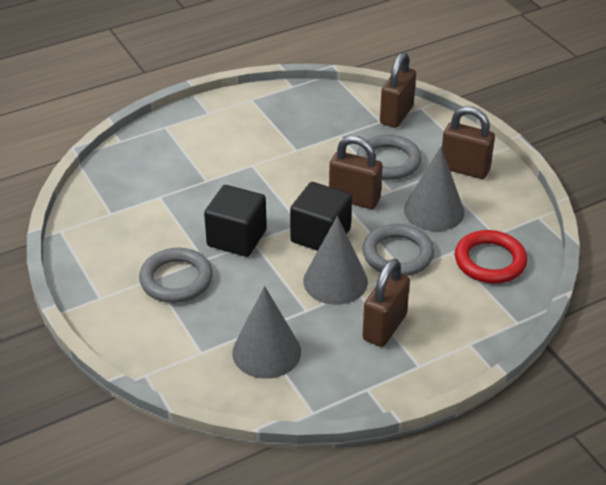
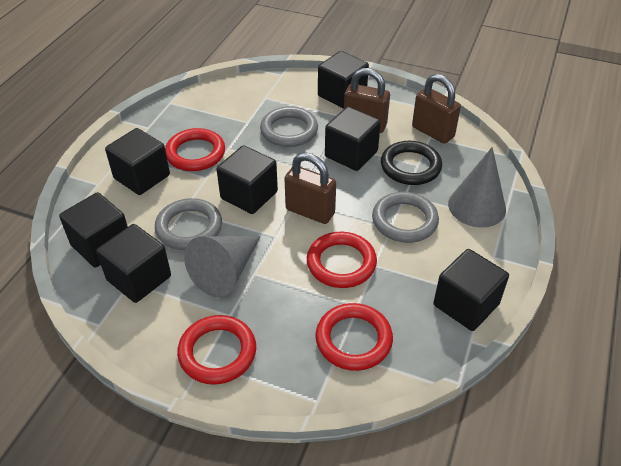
black cube: [204,185,267,257] [290,182,352,251] = 2 -> [59,192,128,268] [96,224,171,303] [105,128,170,195] [217,145,278,214] [318,51,369,109] [325,107,381,171] [433,249,509,331] = 7
black ring: none = 0 -> [381,141,442,185] = 1
brown padlock: [329,136,383,209] [362,259,410,347] [380,52,416,128] [442,106,495,179] = 4 -> [284,152,336,224] [344,68,390,133] [412,74,461,144] = 3
grey cone: [232,286,301,379] [303,216,368,305] [404,147,464,231] = 3 -> [184,236,261,297] [448,147,506,228] = 2
red ring: [455,230,527,284] = 1 -> [165,128,225,171] [177,315,256,385] [307,232,377,288] [315,303,393,371] = 4

